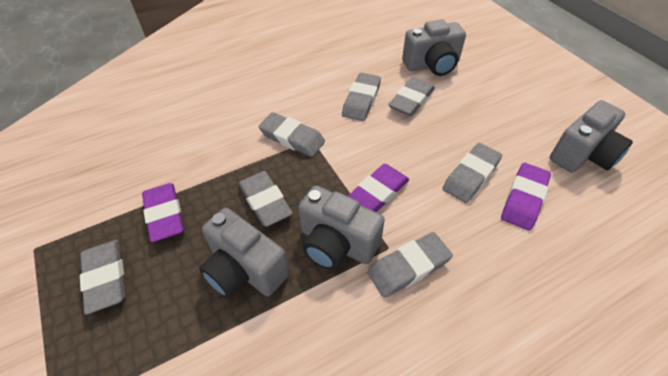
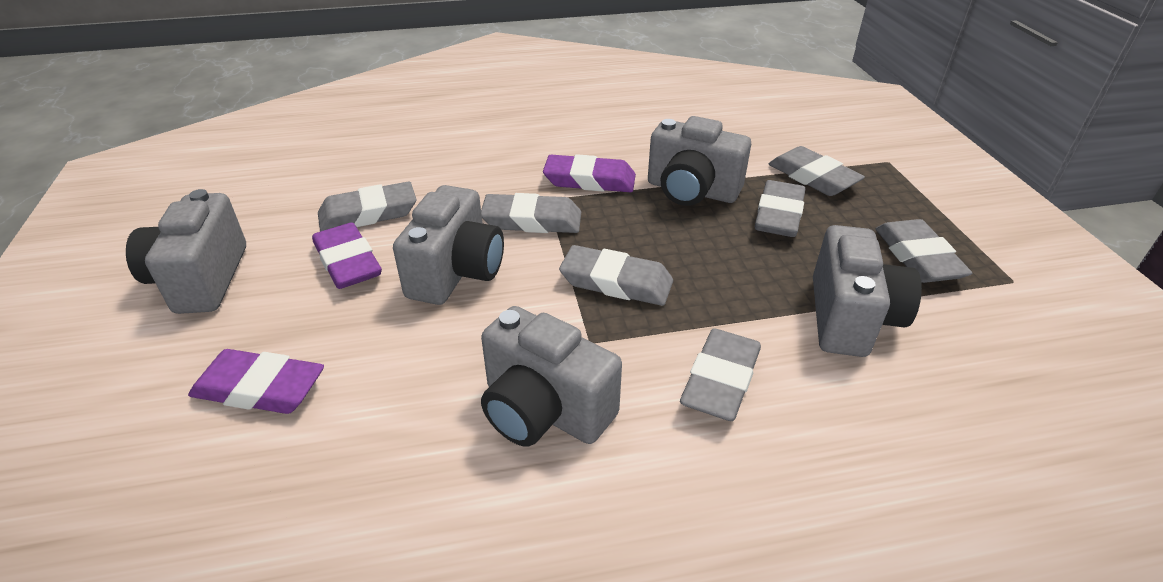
grey camera: [199,208,289,299] [298,185,385,270] [402,19,466,76] [550,100,633,173] = 4 -> [126,189,246,314] [393,185,504,305] [481,306,622,446] [648,116,751,206] [813,225,922,357] = 5

